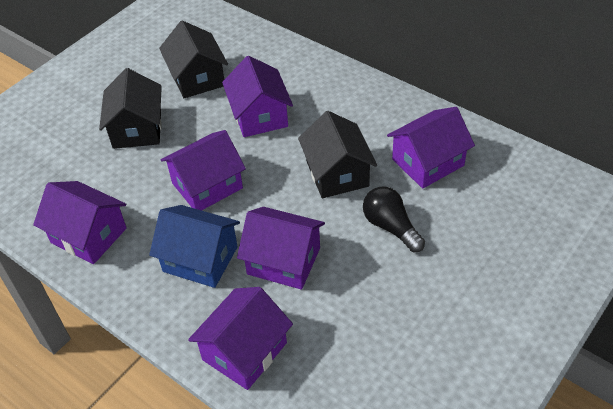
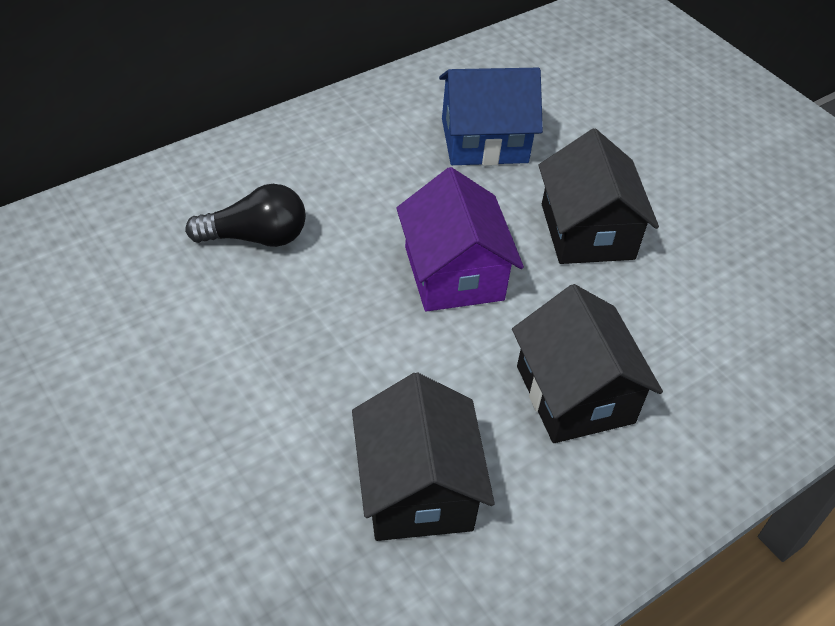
purple house: [33,181,127,264] [161,130,246,211] [188,287,293,390] [222,56,293,137] [237,207,325,290] [387,107,475,189] = 6 -> [396,167,524,312] = 1

